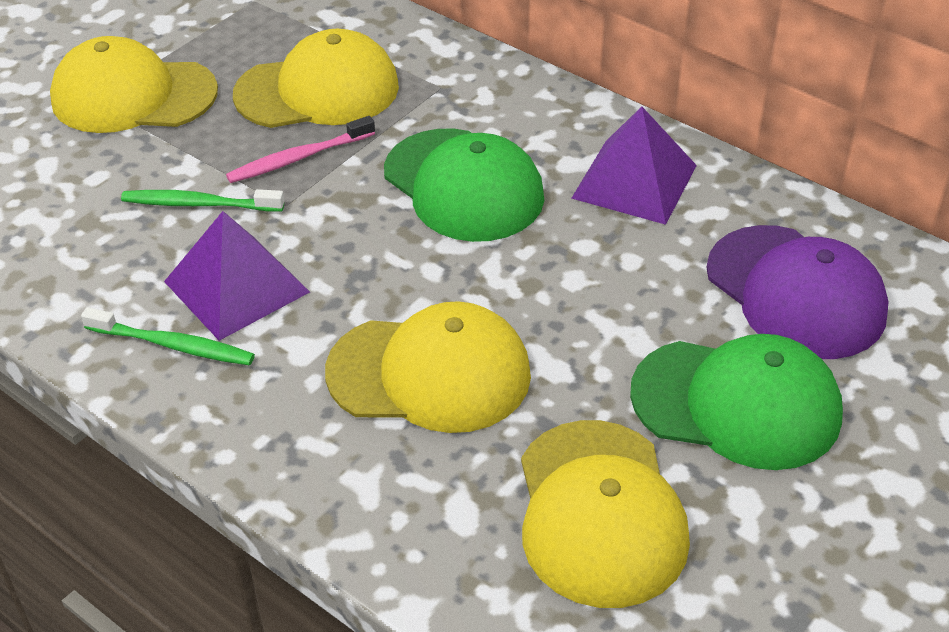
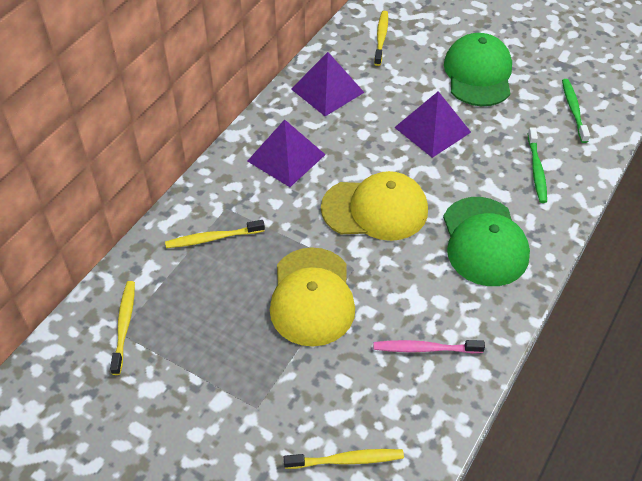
purple cap: [706,225,889,359] = 1 -> none = 0
purple pyramid: [164,211,310,341] [571,106,697,225] = 2 -> [247,119,326,187] [291,52,365,116] [394,91,471,158] = 3
yellow cap: [50,36,218,133] [233,29,399,128] [325,301,531,433] [521,420,690,608] = 4 -> [270,247,355,347] [321,171,428,241] = 2
yellow toothbrush: none = 0 -> [110,281,135,375] [165,220,265,248] [284,449,404,469] [374,11,388,66] = 4

